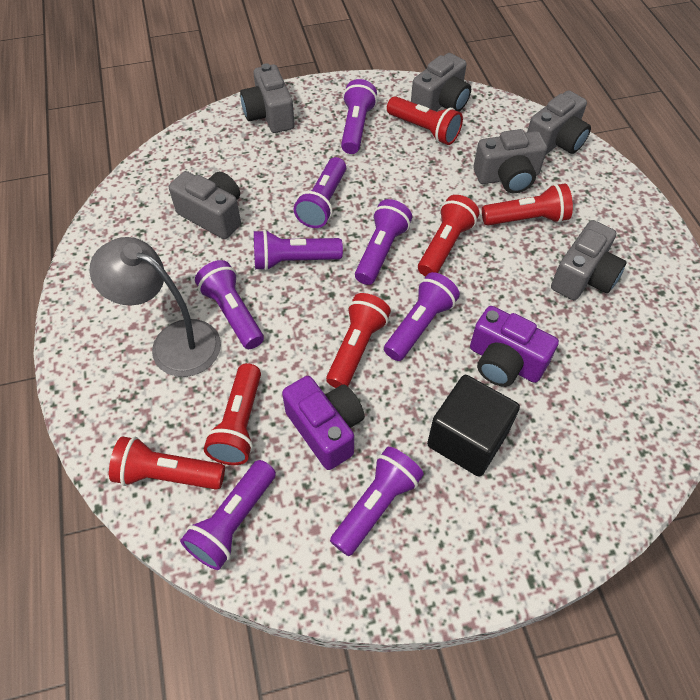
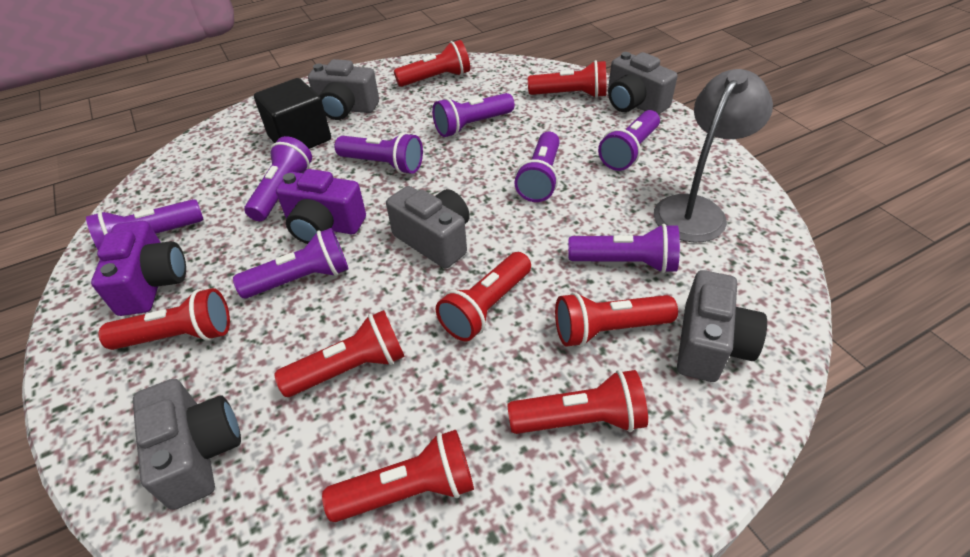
grey camera: [169,171,241,239] [240,63,295,133] [411,53,471,112] [473,129,547,193] [527,90,591,154] [551,220,627,300] = 6 -> [133,379,241,510] [308,59,379,120] [386,186,470,268] [608,52,677,115] [677,270,767,382] = 5
red flashlight: [109,436,225,490] [204,363,261,465] [326,293,391,388] [387,96,463,145] [418,195,479,276] [482,184,573,225] = 6 -> [99,288,230,350] [274,310,405,397] [322,430,474,522] [394,40,470,87] [436,252,531,342] [507,370,648,434] [528,60,606,98] [555,292,678,347] = 8

